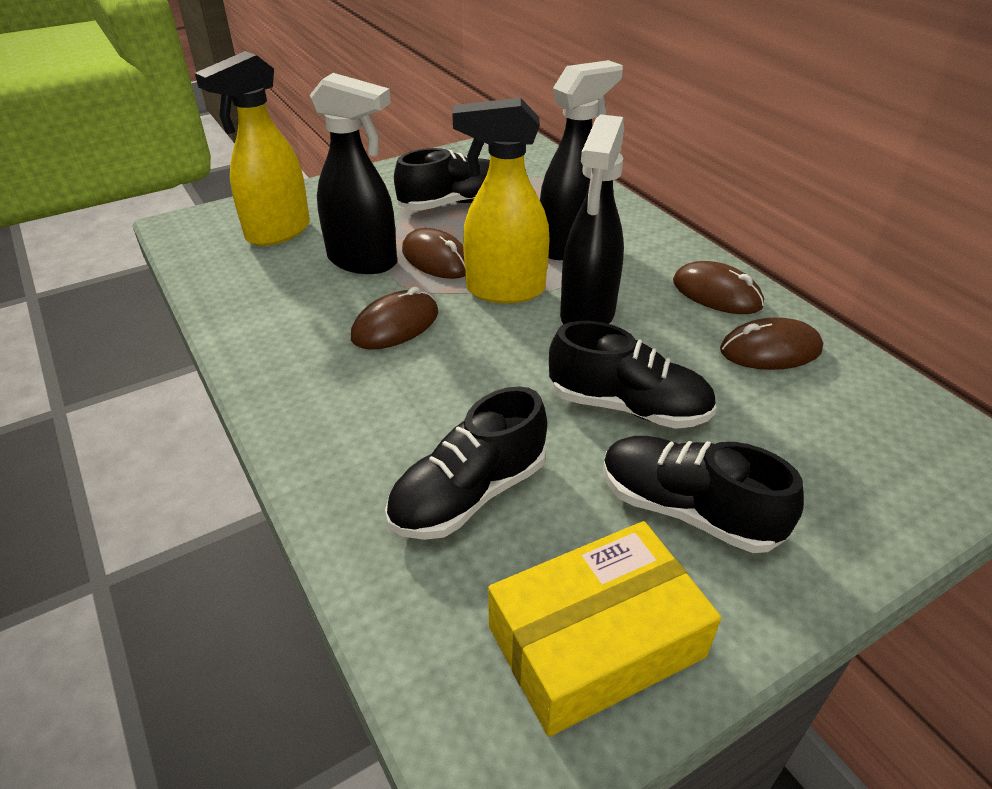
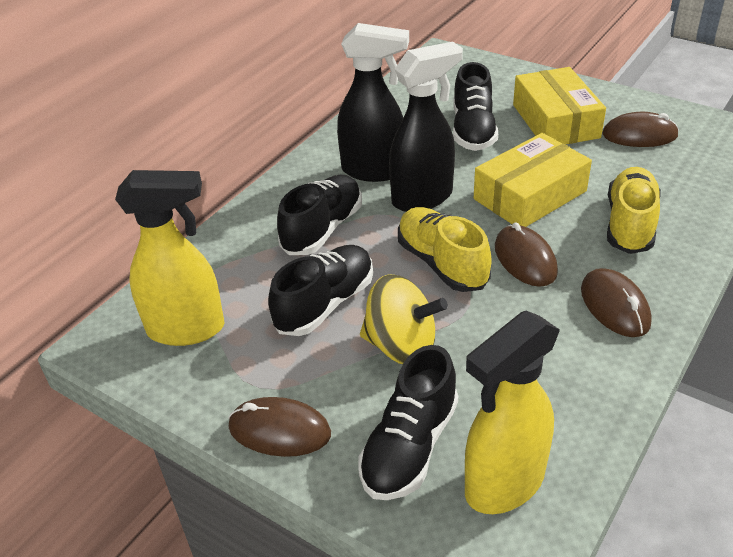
black spray bottle: [309,73,397,274] [540,60,623,260] [560,114,624,324] = 3 -> [337,23,409,182] [389,42,463,212] = 2
yellow box: [488,521,721,737] = 1 -> [474,133,592,227] [513,67,606,145] = 2
yellow shoe: none = 0 -> [398,207,492,292] [607,167,661,254] = 2
yellow spinning top: none = 0 -> [360,274,448,364] = 1

